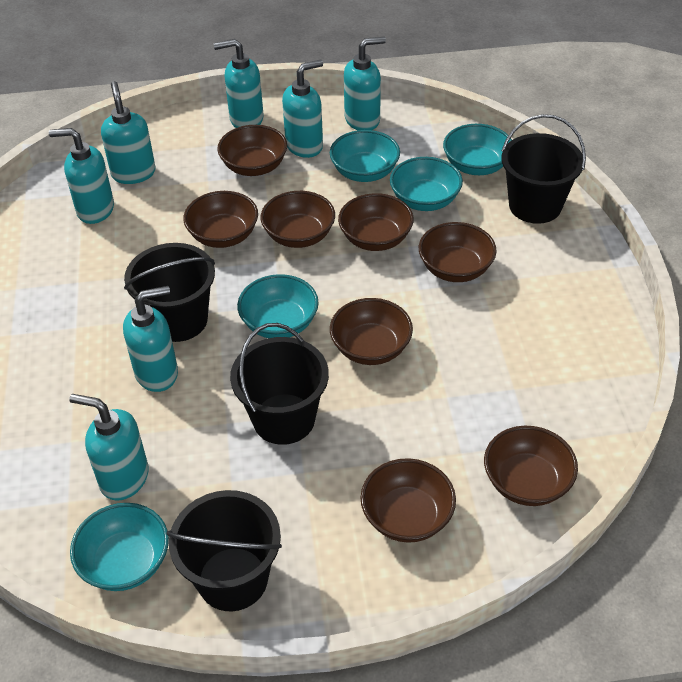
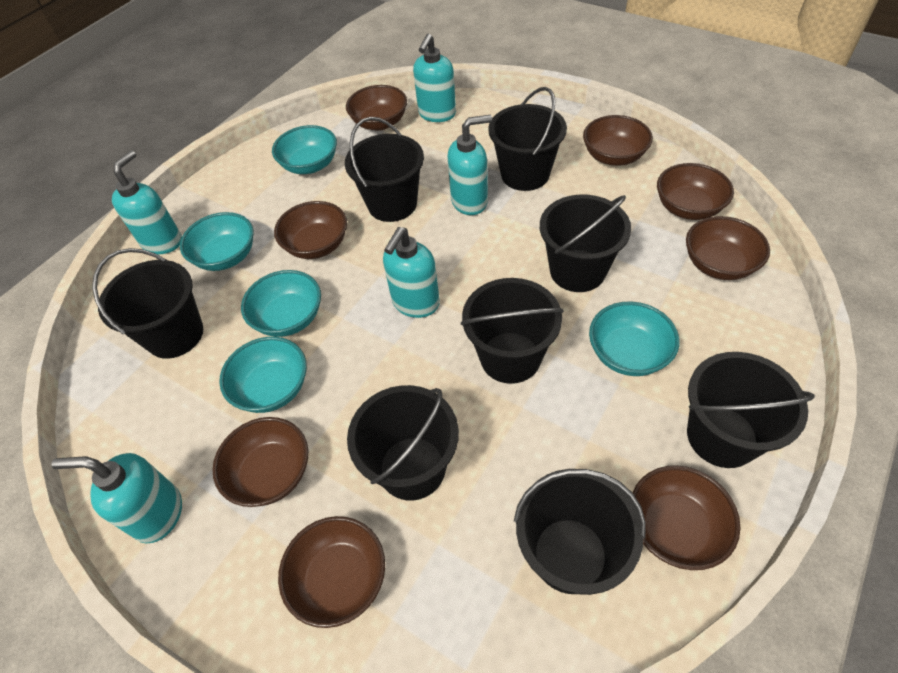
black bucket: [124,243,215,342] [167,490,282,611] [230,323,329,445] [502,114,586,224] = 4 -> [92,248,203,359] [345,117,424,222] [347,385,459,500] [461,278,564,384] [488,87,567,191] [514,469,646,595] [540,195,631,292] [687,352,815,468] = 8
turquoise soap dispenser: [49,128,114,224] [69,394,149,501] [101,81,155,184] [123,286,178,392] [214,39,264,128] [282,59,323,158] [344,37,386,130] = 7 -> [51,453,182,544] [112,150,182,254] [383,227,440,318] [413,33,456,122] [448,115,492,215] = 5

